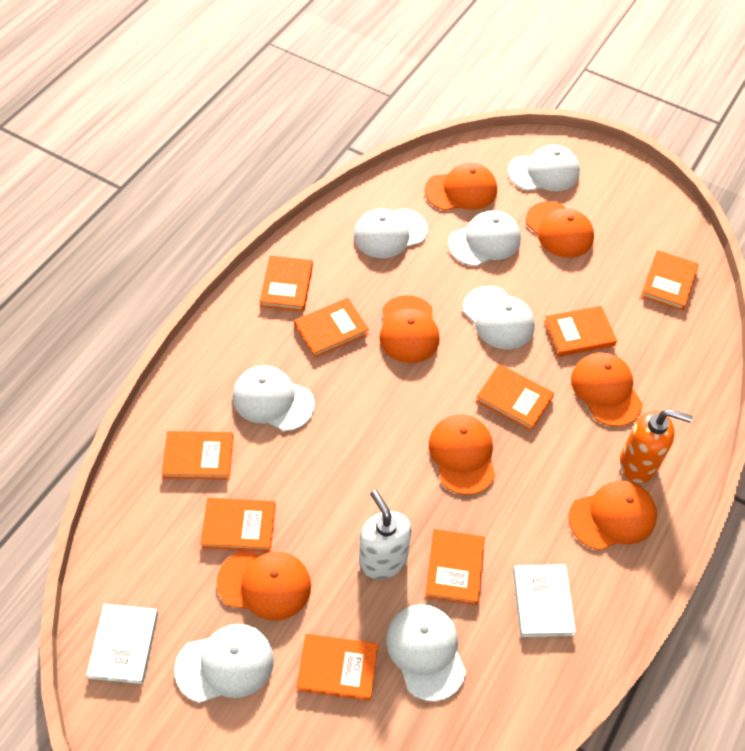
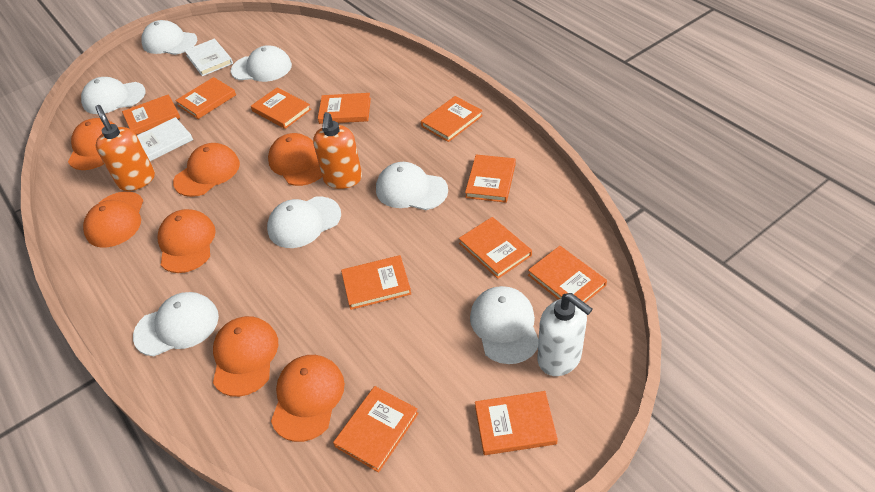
orange book: [162,431,234,480] [200,497,276,552] [260,256,313,311] [294,298,369,358] [296,634,378,701] [425,529,485,605] [476,364,554,431] [544,306,617,357] [641,250,699,311] = 9 -> [122,94,180,135] [175,77,236,119] [251,88,311,129] [318,93,371,124] [333,386,419,473] [341,255,411,310] [421,96,483,142] [459,217,532,279] [465,155,516,203] [475,391,558,455] [528,246,607,303] = 11
orange soap dispenser: [620,409,693,483] = 1 -> [95,105,155,191] [313,112,362,189] = 2

